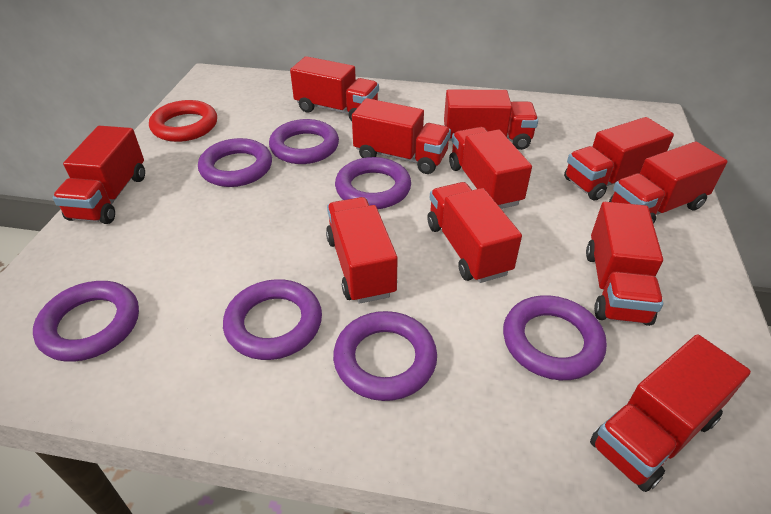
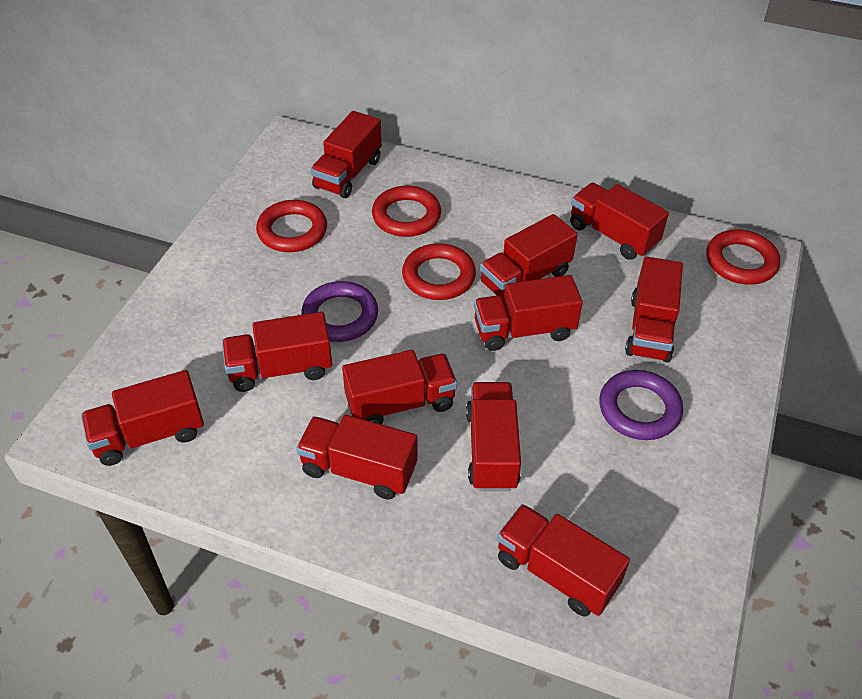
purple ring: [33,281,139,362] [198,138,272,187] [223,279,322,360] [269,119,339,164] [333,311,437,401] [335,157,411,209] [503,295,607,380] = 7 -> [301,281,378,342] [599,370,683,440] = 2
red ring: [149,100,217,142] = 1 -> [256,200,327,252] [372,186,441,237] [402,243,476,300] [706,229,780,285] = 4

